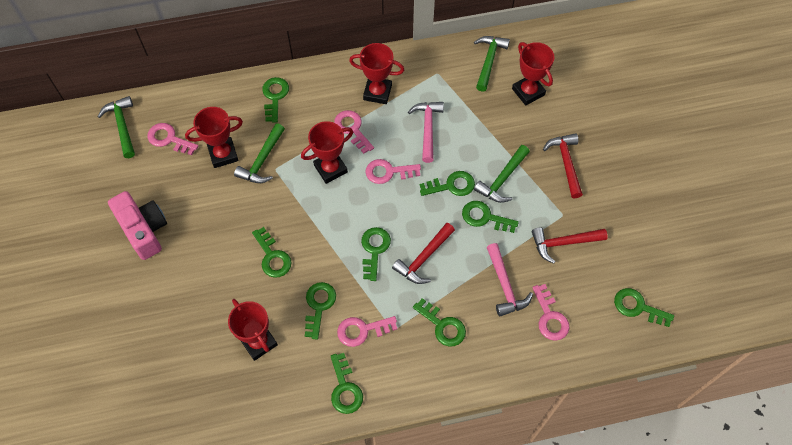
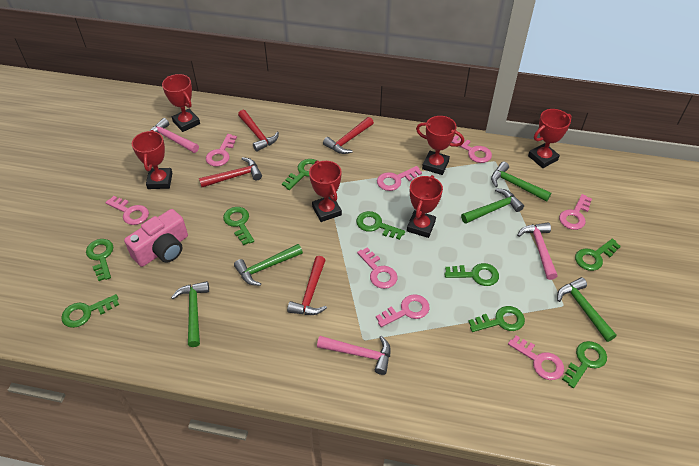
green hammer: [97,96,135,158] [234,123,285,183] [474,36,510,92] [474,145,530,203] = 4 -> [171,281,209,347] [234,244,303,286] [461,188,524,224] [491,162,551,202] [557,277,617,342] = 5
pink hammer: [408,102,444,163] [487,243,533,316] = 2 -> [150,118,199,153] [317,336,391,375] [517,222,557,280] = 3
pink key: [147,123,198,155] [334,110,374,154] [337,316,397,347] [366,159,421,184] [532,284,569,341] = 5 -> [105,196,149,225] [206,134,237,167] [357,248,398,289] [376,294,430,327] [377,166,422,191] [451,135,492,163] [508,335,564,380] [559,194,592,230] = 8
red hammer: [392,223,455,284] [532,227,608,264] [543,133,583,198] = 3 -> [199,157,262,187] [238,110,279,152] [287,256,327,315] [323,117,374,154] = 4
red trophy: [185,107,243,168] [228,299,278,361] [301,121,353,184] [349,43,404,104] [512,42,554,105] = 5 -> [132,130,172,189] [162,74,200,132] [309,160,342,222] [407,175,443,238] [416,116,464,175] [528,109,572,168] = 6

